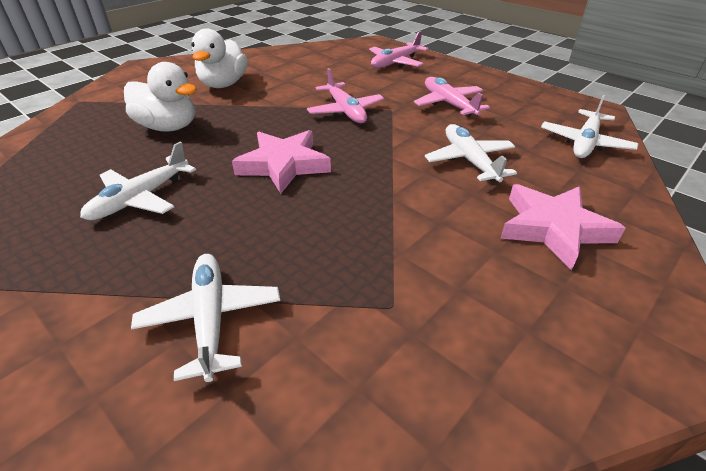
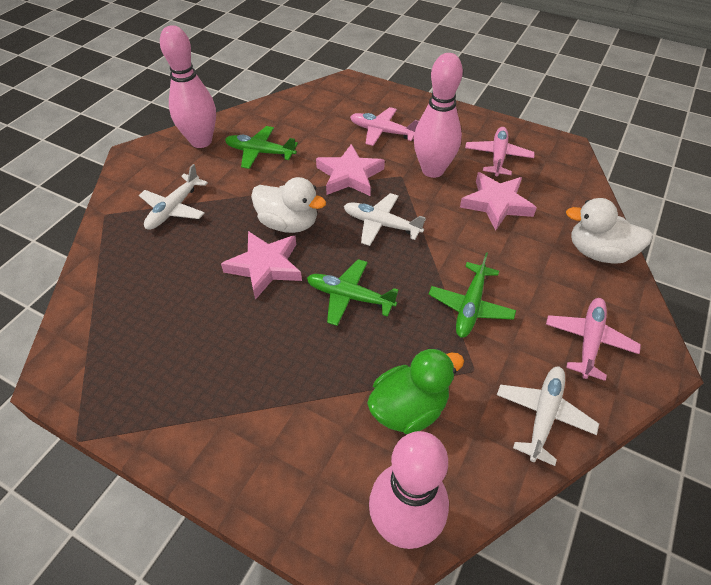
green duck: none = 0 -> [367,348,464,434] = 1
green plane: none = 0 -> [225,126,298,169] [307,259,399,326] [428,252,516,338] = 3
pink bowling pin: none = 0 -> [160,25,216,148] [369,431,449,549] [414,53,463,178] = 3
pink star: [232,130,331,194] [500,184,625,271] = 2 -> [221,231,302,300] [316,144,385,196] [460,172,537,230] = 3
white plane: [80,142,196,220] [131,254,280,382] [425,124,517,182] [541,95,639,158] = 4 -> [139,164,208,230] [344,193,426,246] [497,367,599,466] = 3

